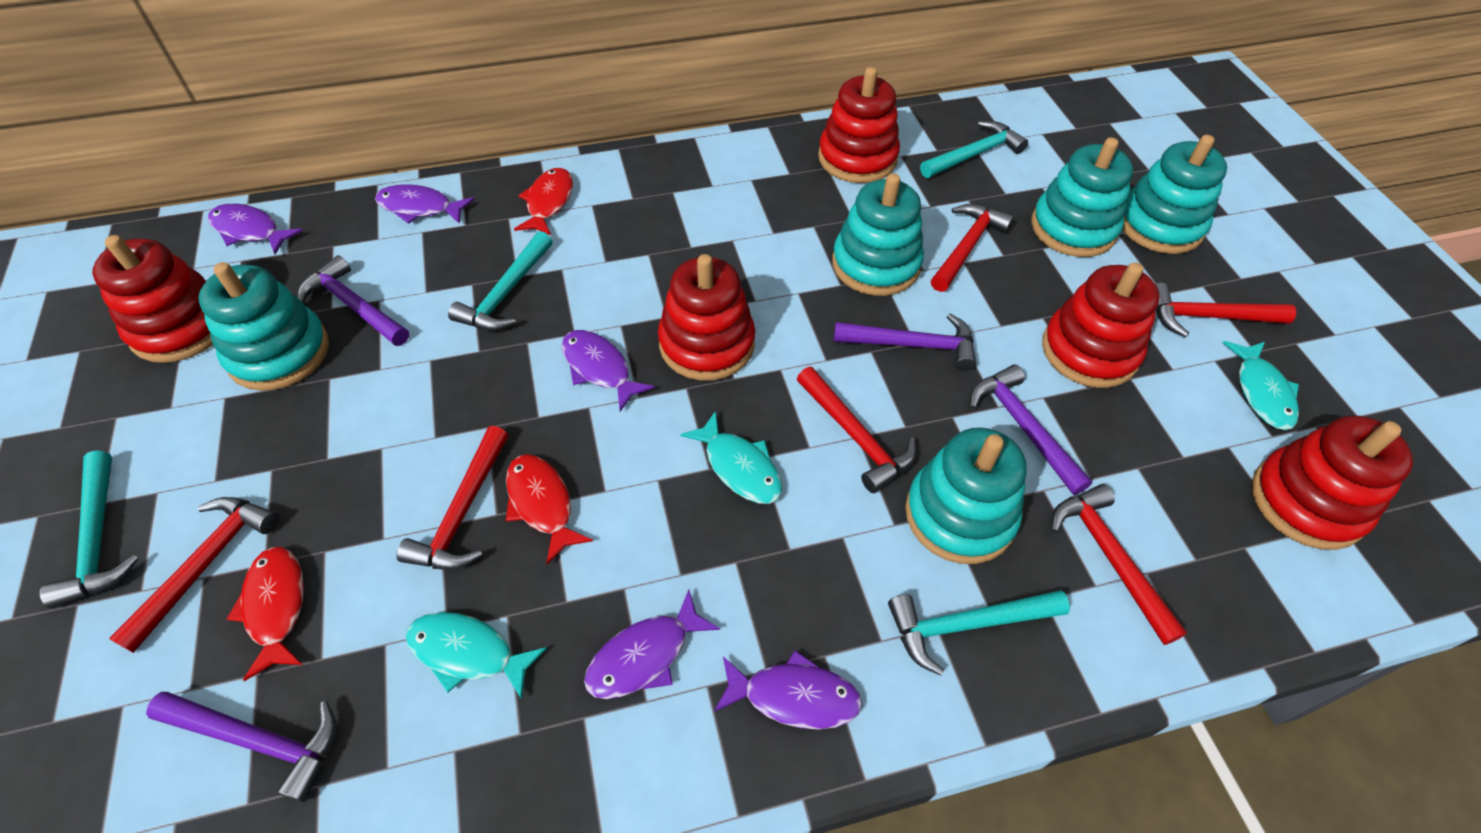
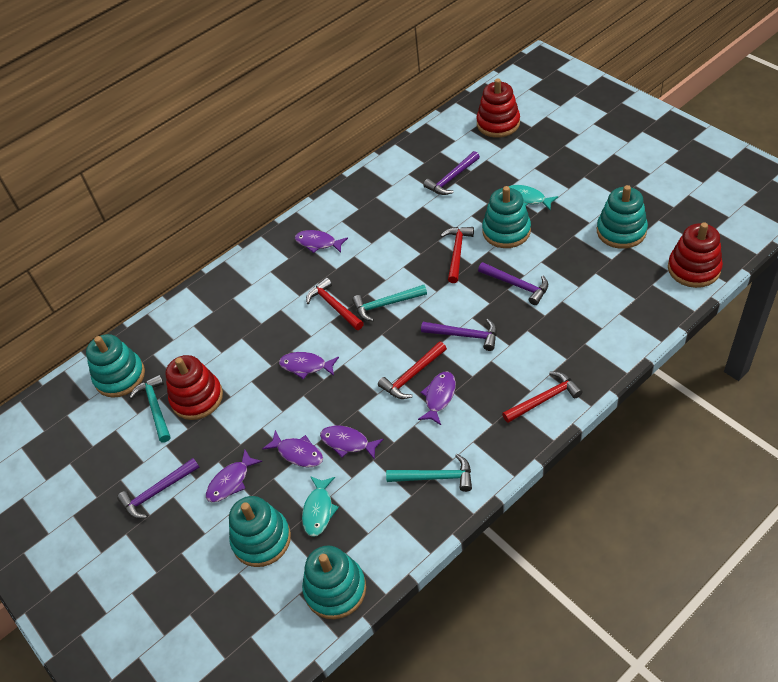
purple fish: [208,204,303,254] [375,184,475,224] [562,330,655,411] [584,590,720,699] [714,650,862,729] = 5 -> [206,450,262,502] [262,430,323,467] [279,352,339,379] [295,230,348,253] [320,425,384,460] [418,372,456,425] = 6
red fish: [227,547,304,681] [506,454,593,564] [514,168,573,236] = 3 -> none = 0
red hammer: [109,497,279,653] [396,426,508,570] [797,367,916,493] [931,204,1014,292] [1051,484,1187,645] [1156,283,1296,337] = 6 -> [306,278,364,330] [378,341,447,399] [440,227,474,283] [502,372,583,423] = 4
red stacking toy: [92,235,213,363] [658,254,755,381] [818,67,900,183] [1042,262,1160,388] [1252,415,1413,550] = 5 -> [165,355,223,420] [476,78,520,138] [668,223,723,288] = 3
turquoise fish: [405,612,547,700] [680,411,782,504] [1223,341,1299,430] = 3 -> [302,476,339,537] [508,185,558,210] = 2
turquoise hammer: [40,450,139,608] [448,231,553,331] [888,590,1070,676] [920,121,1028,178] = 4 -> [130,374,170,442] [352,285,427,322] [386,454,472,492] = 3

